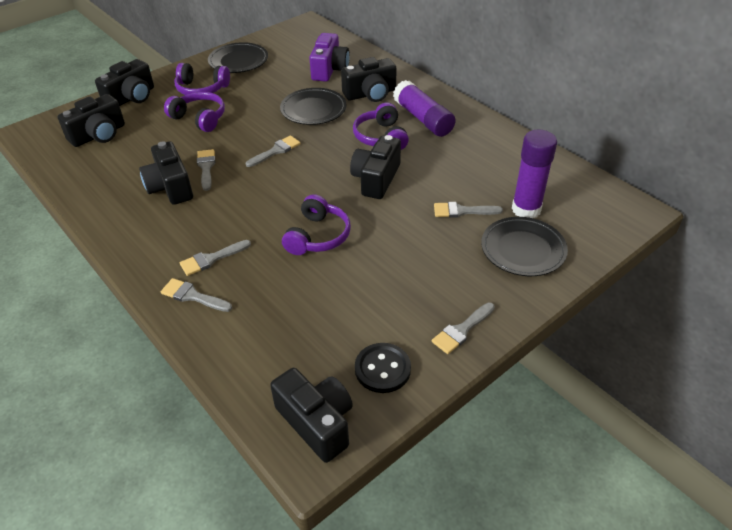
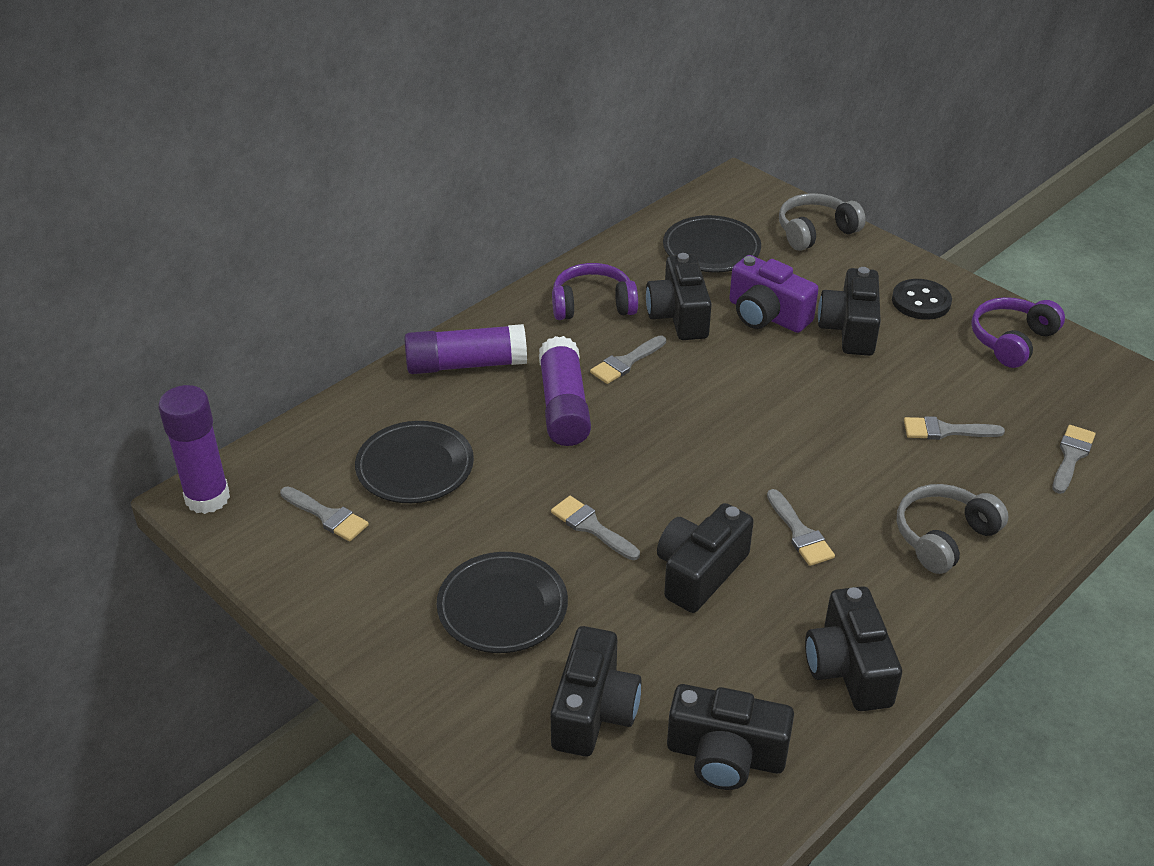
grey headphones: none = 0 -> [779,193,866,251] [897,484,1009,574] = 2
purple glue stick: [393,80,456,137] [512,130,557,218] = 2 -> [158,385,230,514] [404,324,527,374] [539,336,591,446] = 3
purple headphones: [164,92,225,132] [175,63,230,95] [282,194,351,255] [353,102,409,150] = 4 -> [552,263,638,320] [971,297,1065,368] = 2

